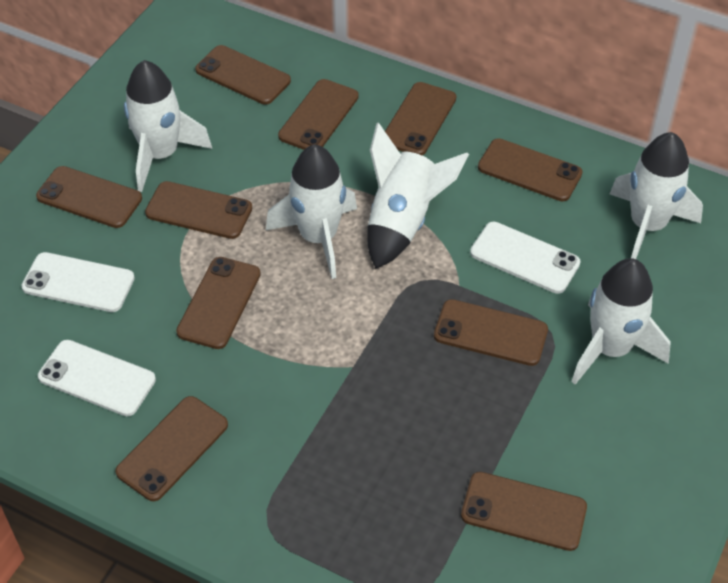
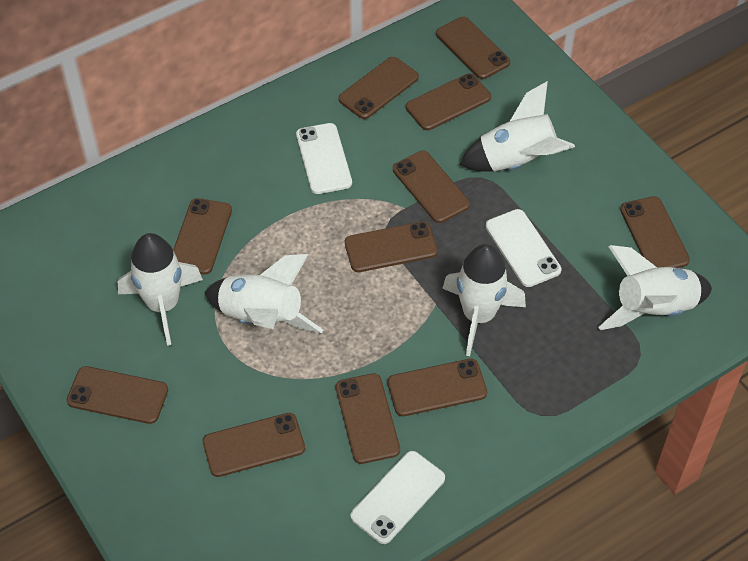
brown phone: [36,166,142,228] [115,396,228,501] [145,181,252,239] [176,257,261,349] [195,45,291,105] [278,79,359,150] [385,82,456,155] [434,299,548,366] [461,472,587,551] [478,138,583,201] = 10 -> [67,366,168,424] [173,198,232,275] [203,413,305,477] [336,373,400,464] [339,57,419,119] [345,221,438,272] [387,359,487,416] [393,151,470,223] [406,74,491,130] [436,17,510,79] [620,196,690,268] = 11

